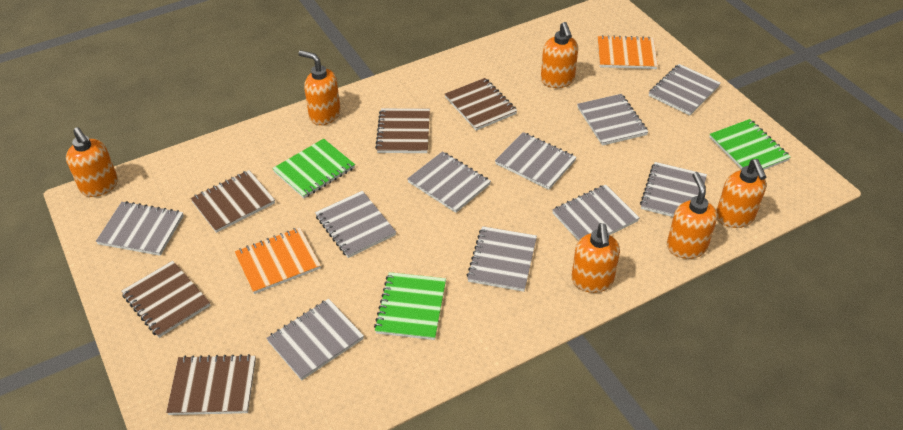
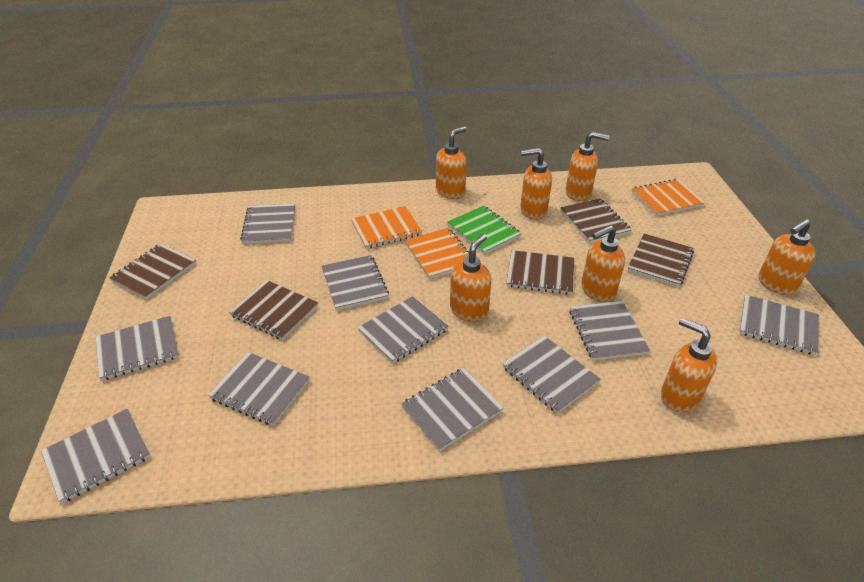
green notebook: [272,139,355,198] [374,272,446,340] [709,119,791,170] = 3 -> [447,206,522,254] = 1
orange notebook: [235,228,321,294] [598,35,658,69] = 2 -> [351,206,422,249] [405,228,469,279] [632,179,705,216] = 3
orange soap dispenser: [66,127,118,197] [298,50,341,125] [541,22,578,88] [571,223,620,293] [667,172,717,259] [716,159,766,228] = 6 -> [436,126,467,199] [450,234,492,322] [520,148,552,220] [566,132,610,201] [581,225,625,302] [661,318,717,412] [759,219,816,295] = 7

